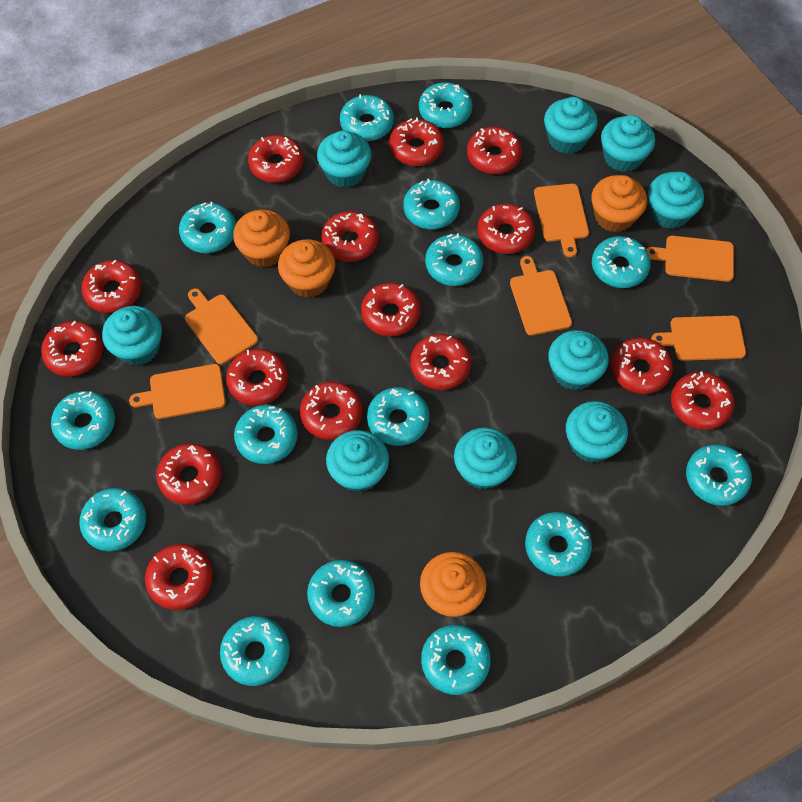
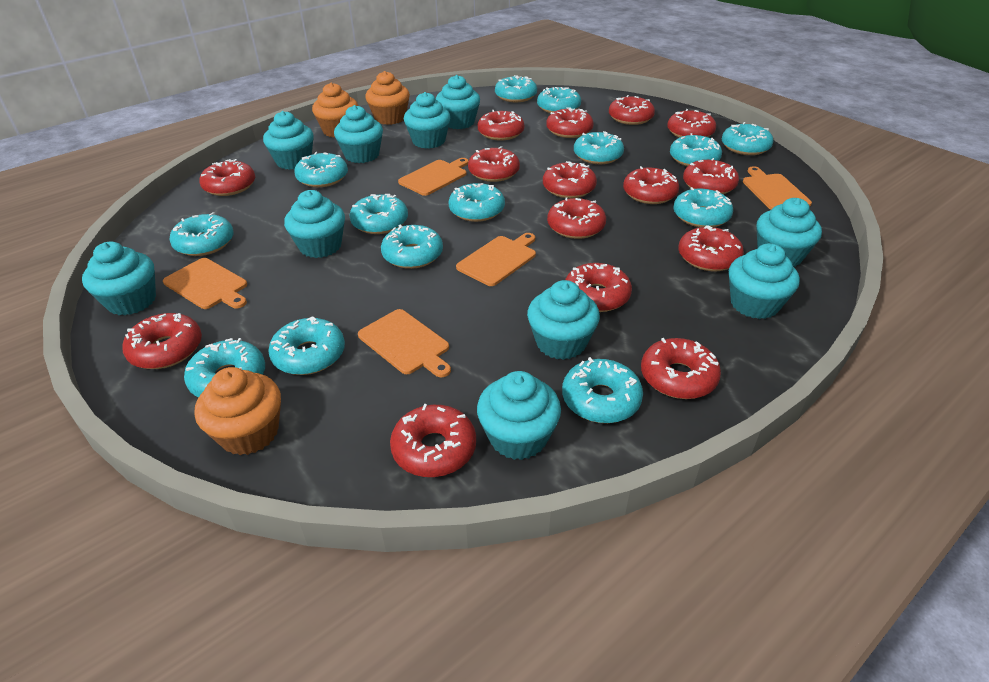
orange cupcake: [233,210,290,267] [278,239,335,298] [420,552,487,617] [591,175,647,232] = 4 -> [195,367,281,455] [312,83,358,138] [365,71,410,125] = 3
orange cutting board: [129,364,226,419] [185,288,258,365] [510,256,572,336] [534,184,589,257] [646,236,734,282] [651,316,746,361] = 6 -> [163,258,247,309] [358,309,451,378] [398,158,469,196] [456,233,536,286] [743,166,812,210] = 5
turquoise cupcake: [102,306,162,366] [317,131,371,188] [326,430,389,492] [454,427,517,490] [544,97,598,154] [548,330,609,391] [566,401,628,463] [601,115,655,172] [648,172,704,229] = 9 -> [82,241,156,316] [263,111,314,170] [284,190,345,258] [334,105,383,163] [404,92,451,149] [436,75,480,129] [477,371,561,460] [527,280,600,360] [729,243,800,319] [756,198,822,267] = 10
turquoise donut: [51,391,115,450] [79,488,146,551] [179,202,236,253] [220,616,290,686] [234,405,298,464] [307,560,375,627] [340,94,394,141] [367,387,429,446] [403,179,460,229] [419,82,473,128] [421,625,491,695] [425,233,483,286] [525,512,592,576] [592,236,651,288] [686,444,752,506] = 15 -> [169,212,234,256] [184,338,265,397] [268,316,345,375] [294,152,348,187] [350,194,408,234] [381,225,443,269] [449,183,505,222] [495,75,537,102] [537,87,581,113] [562,357,643,423] [574,131,624,164] [670,133,722,166] [673,187,733,227] [722,122,773,155] = 14

